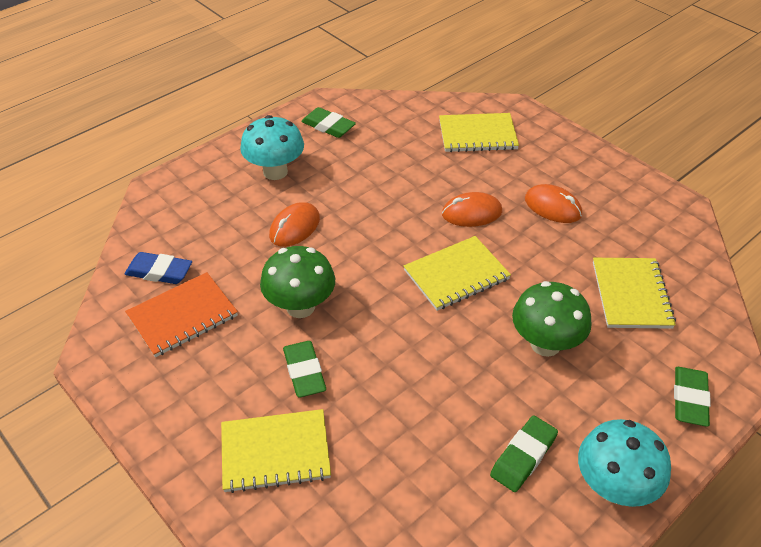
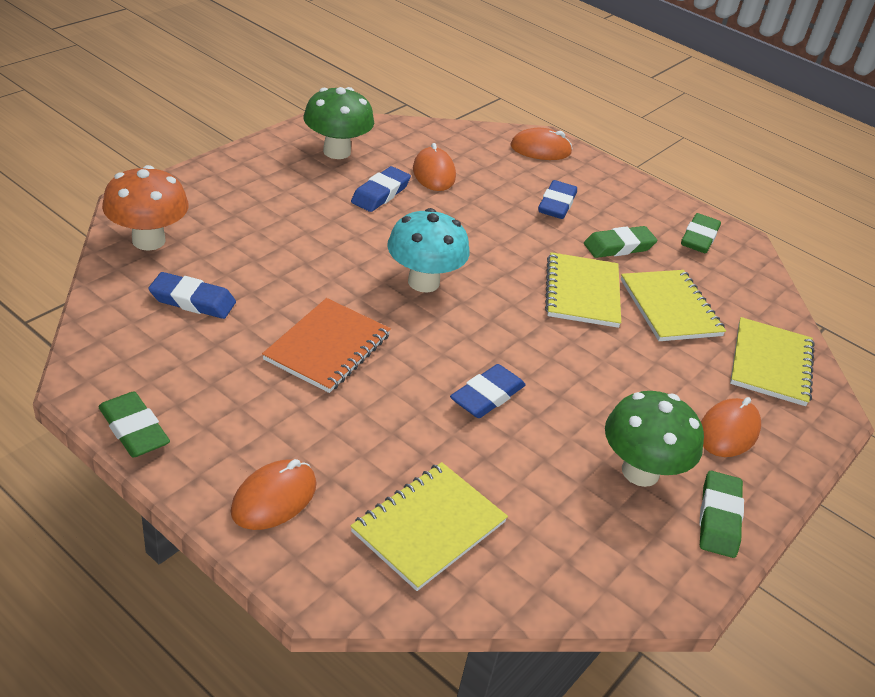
blue eraser: [125,252,192,284] = 1 -> [148,272,236,319] [351,166,411,212] [450,364,526,418] [538,180,577,219] = 4
orange mouse: [269,202,320,247] [442,192,502,227] [525,184,582,223] = 3 -> [230,459,316,530] [413,143,456,191] [510,128,572,160] [701,397,761,457] = 4
orange mushroom: none = 0 -> [102,165,189,251] = 1
turquoise mushroom: [240,115,304,180] [578,419,671,507] = 2 -> [387,208,470,292] = 1

